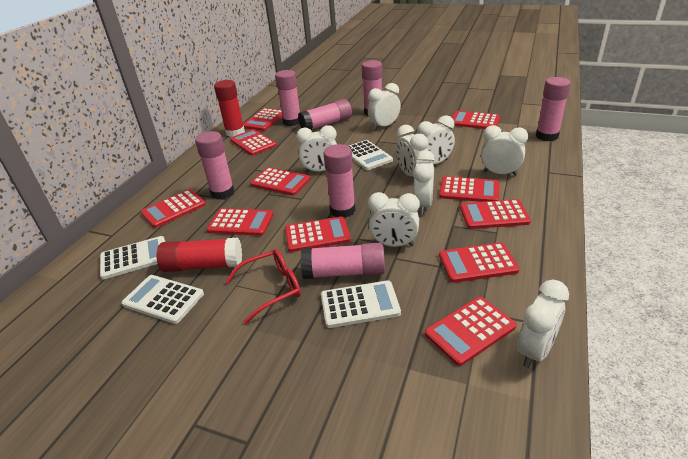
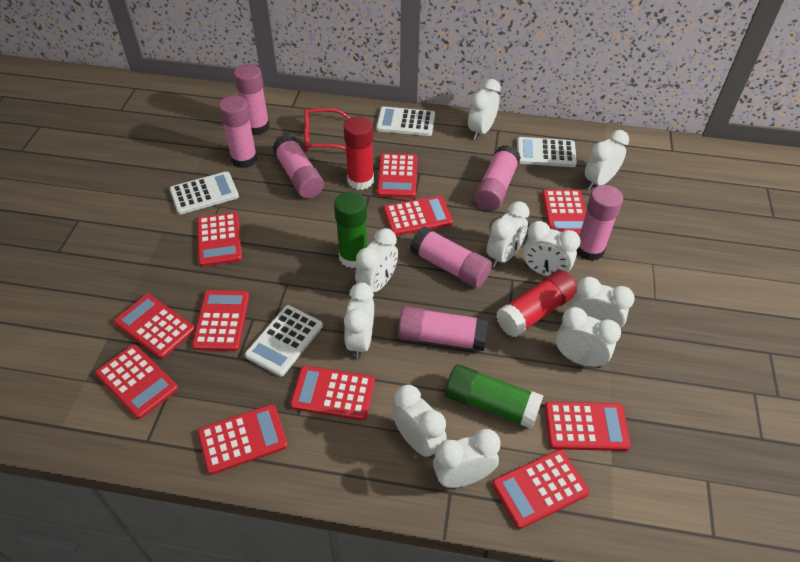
green glue stick: none = 0 -> [334,192,367,268] [445,364,544,429] = 2
white clock: [296,125,337,173] [368,83,401,130] [368,192,420,247] [396,125,429,176] [413,150,435,215] [417,115,455,164] [481,125,528,176] [517,280,569,368] = 8 -> [344,283,374,359] [355,228,398,292] [392,385,447,459] [433,429,501,488] [468,79,501,140] [487,201,530,268] [523,221,581,276] [556,307,621,368] [571,277,635,328] [585,130,629,190] = 10

